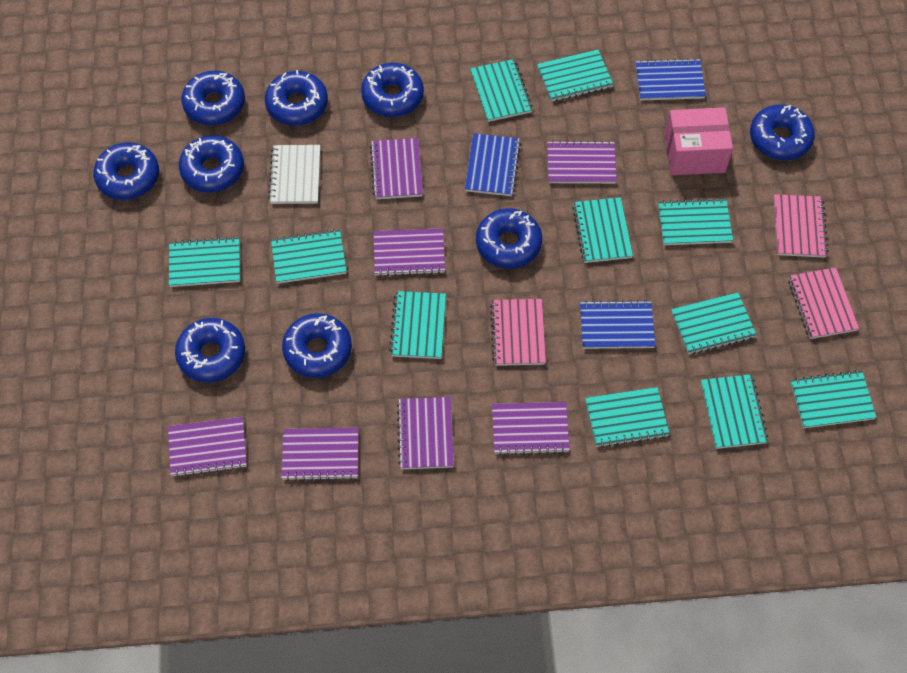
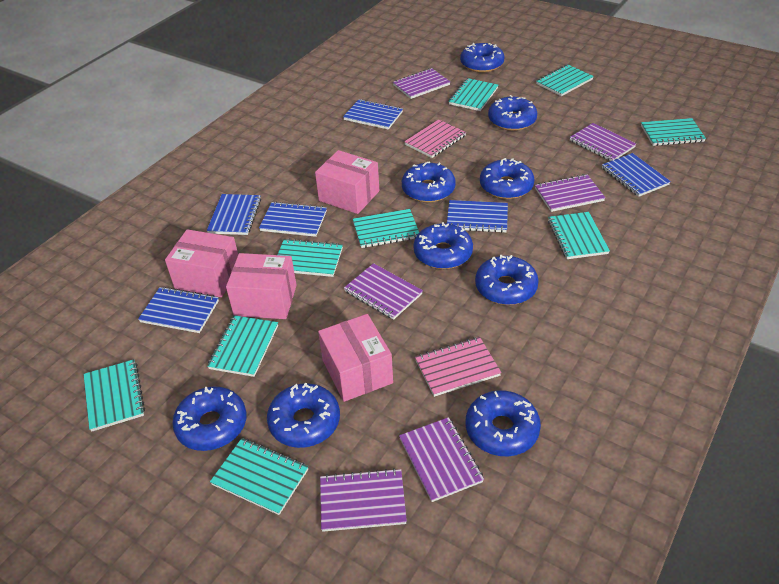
blue notebook: [465,133,521,196] [580,300,655,349] [636,58,706,101] = 3 -> [138,287,219,333] [207,194,261,235] [259,202,327,237] [343,99,403,130] [447,200,508,233] [602,153,671,197] = 6
pink box: [664,107,733,175] = 1 -> [165,229,238,297] [226,253,297,319] [315,150,380,214] [318,314,393,402] = 4
pink notebook: [490,299,546,366] [774,194,828,257] [788,267,859,339] = 3 -> [404,119,466,158] [415,337,501,397] = 2
purple notebook: [168,417,247,477] [281,428,358,481] [370,138,423,199] [373,228,445,276] [397,397,454,469] [492,402,570,455] [547,140,617,184] = 7 -> [320,468,407,532] [344,263,423,320] [393,68,450,99] [399,417,484,502] [535,174,605,212] [570,123,636,161] = 6
turquoise notebook: [169,237,240,287] [271,229,347,284] [389,291,446,359] [470,59,533,122] [537,50,613,102] [572,197,633,263] [585,387,670,447] [658,198,733,245] [671,293,757,354] [701,374,768,449] [790,370,877,428] = 11 -> [83,359,145,432] [207,315,278,377] [210,438,309,515] [277,239,343,277] [353,209,419,248] [449,78,498,111] [536,65,594,96] [548,212,610,259] [641,118,706,146] = 9
white notebook: [268,145,320,204] = 1 -> none = 0

